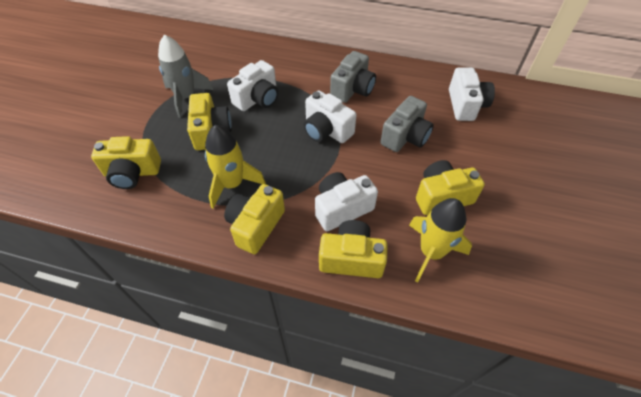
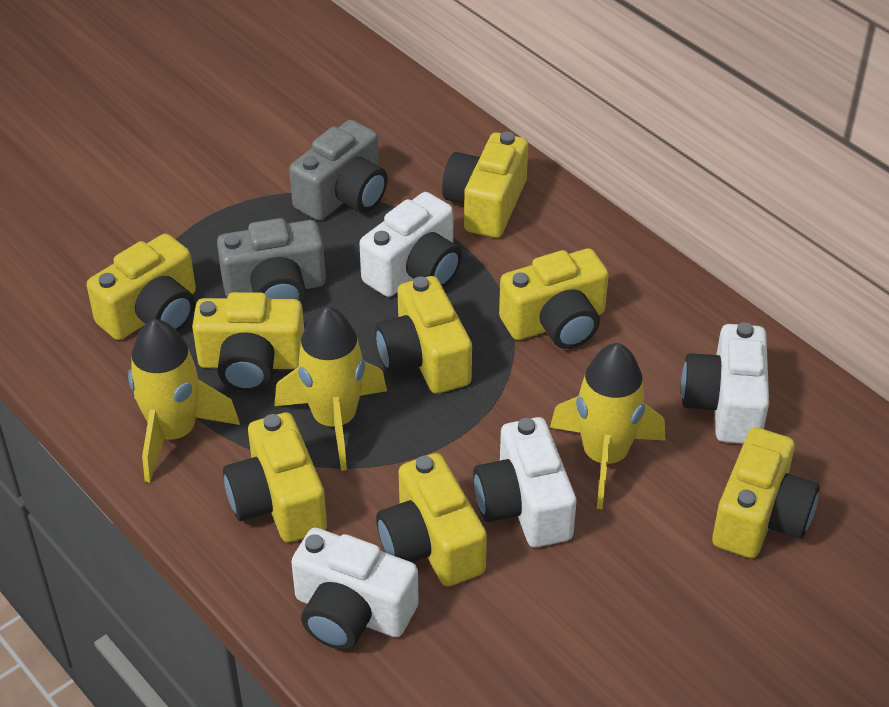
grey rocket: [158,34,213,118] = 1 -> none = 0
yellow camera: [91,136,161,189] [187,93,232,150] [224,184,285,254] [319,220,388,278] [416,160,485,215] = 5 -> [87,234,196,340] [192,292,304,392] [223,412,327,542] [375,276,472,394] [376,453,487,586] [442,132,528,238] [499,248,609,349] [712,427,820,558] = 8
yellow rocket: [205,125,266,209] [409,198,472,283] = 2 -> [128,319,240,483] [275,306,387,471] [550,343,665,509] = 3

